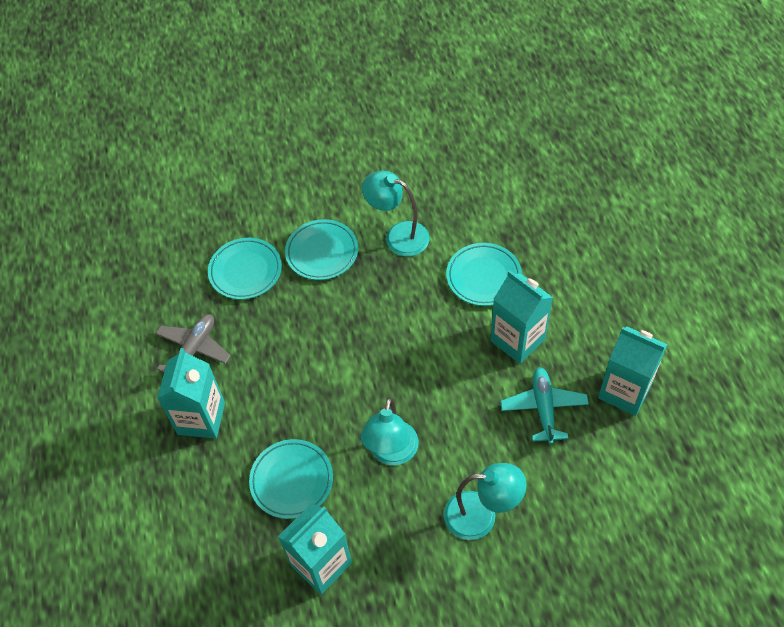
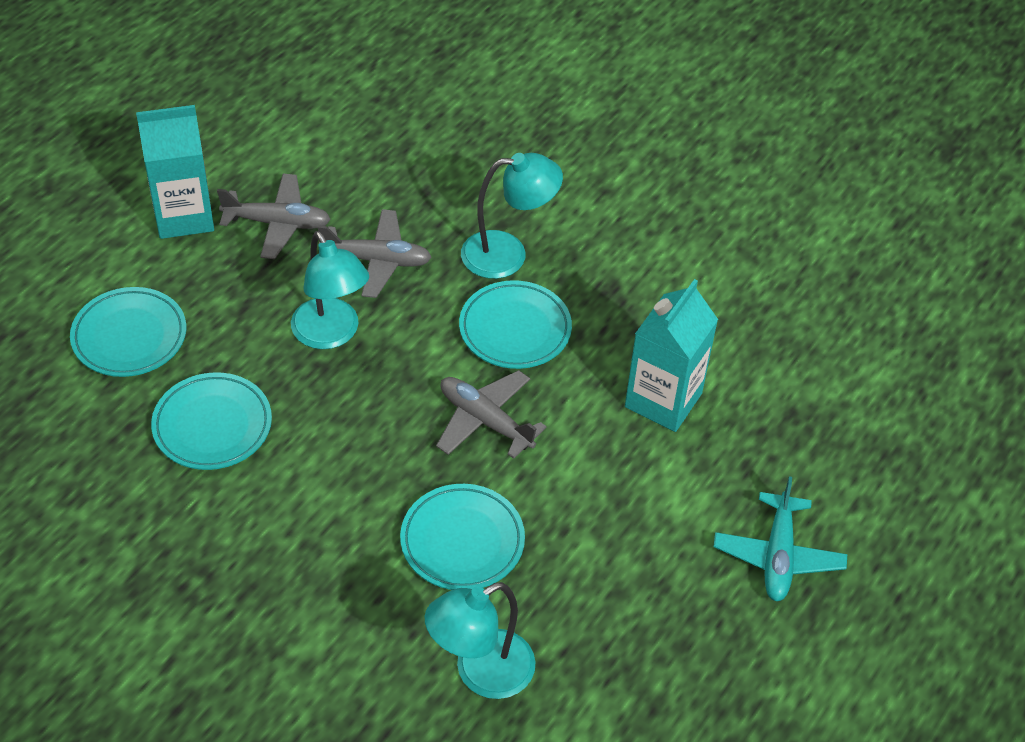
grey plane: [155,314,231,372] = 1 -> [217,173,331,259] [317,209,432,298] [436,370,547,459] = 3
turquoise carton: [157,348,225,439] [278,503,352,595] [491,270,553,364] [598,326,668,416] = 4 -> [136,105,214,239] [625,279,718,432] = 2

